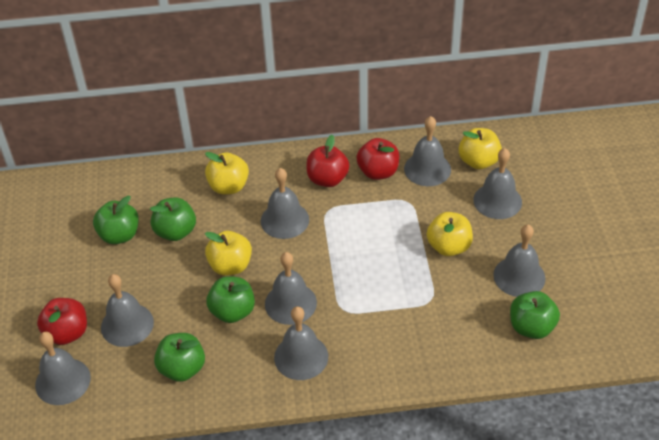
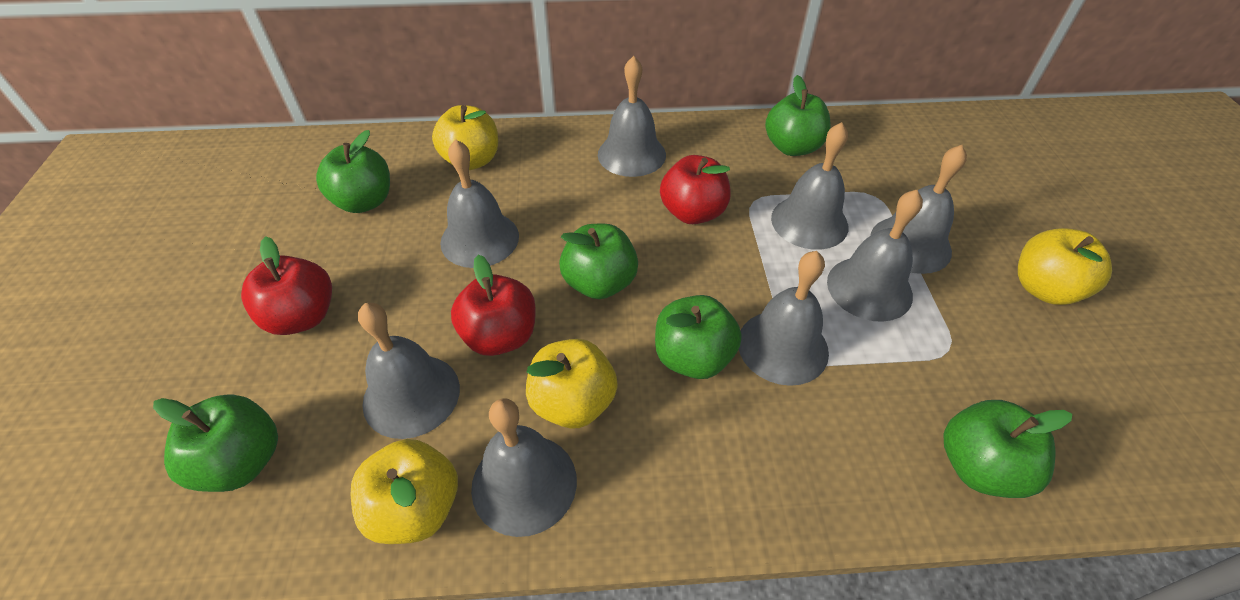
green apple: [93,196,139,244] [150,197,196,241] [154,333,205,382] [206,276,255,323] [510,291,560,339] = 5 -> [153,394,278,492] [316,130,390,213] [559,224,638,299] [655,295,742,379] [765,75,831,156] [943,400,1072,498] = 6

